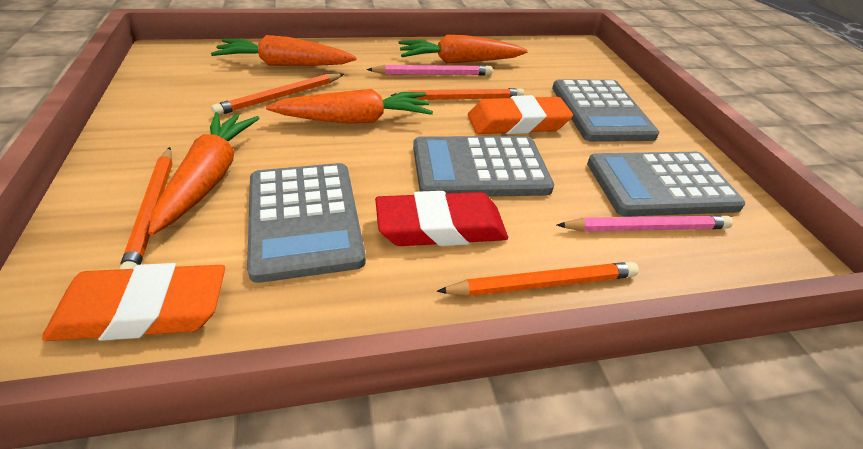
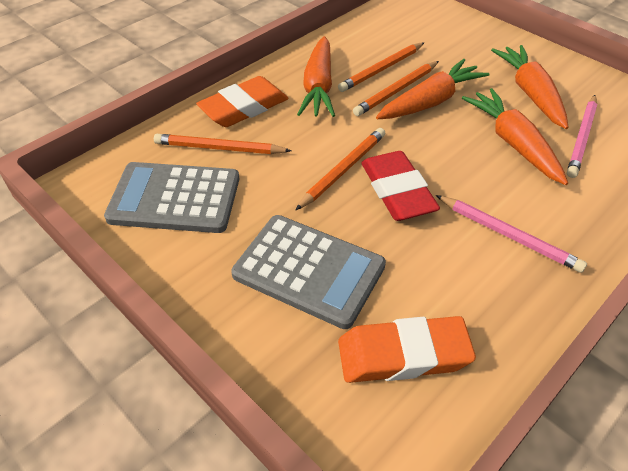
grey calculator: [247,163,366,283] [413,136,554,197] [552,79,659,142] [587,152,745,217] = 4 -> [104,162,239,233] [231,215,386,329] = 2

